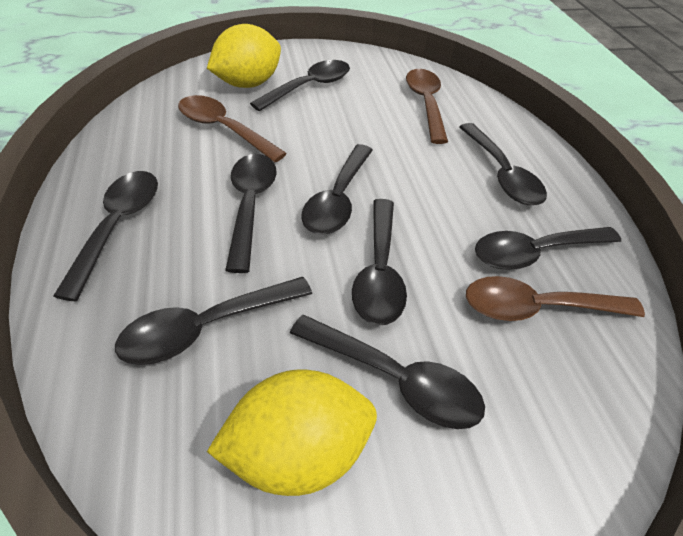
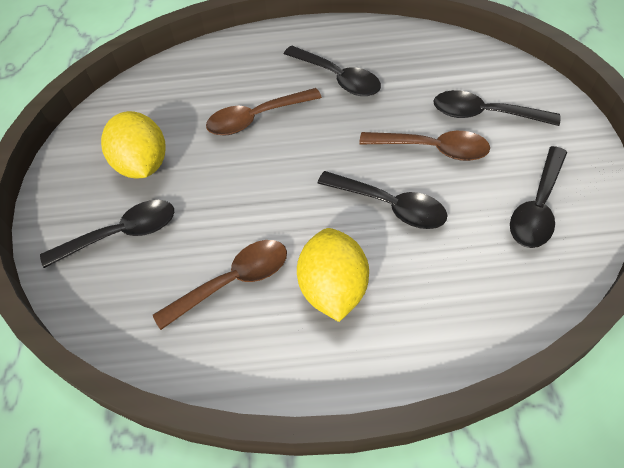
black spoon: [53,171,158,301] [115,277,312,365] [225,154,276,273] [250,60,350,112] [290,315,485,429] [301,144,373,235] [352,199,407,326] [460,123,547,205] [475,227,621,270] = 9 -> [40,200,174,268] [284,46,381,96] [317,171,448,229] [434,90,560,126] [510,146,567,248] = 5

